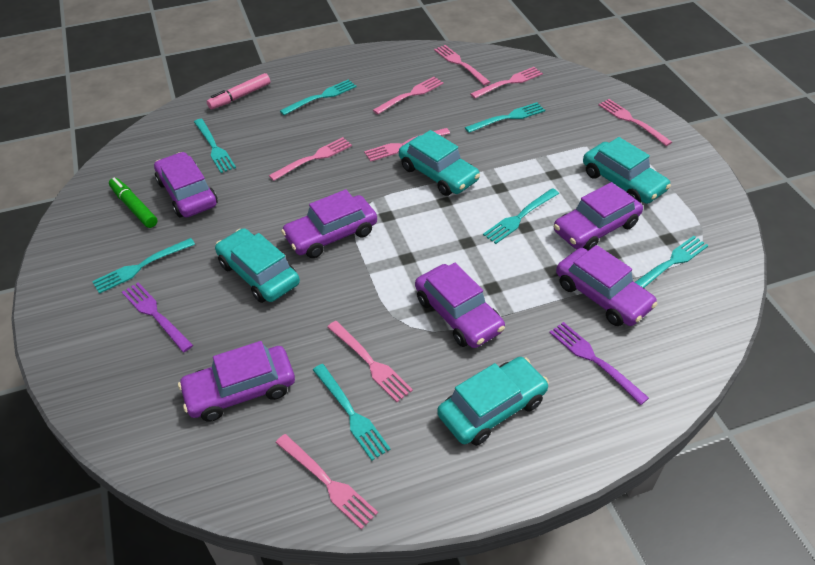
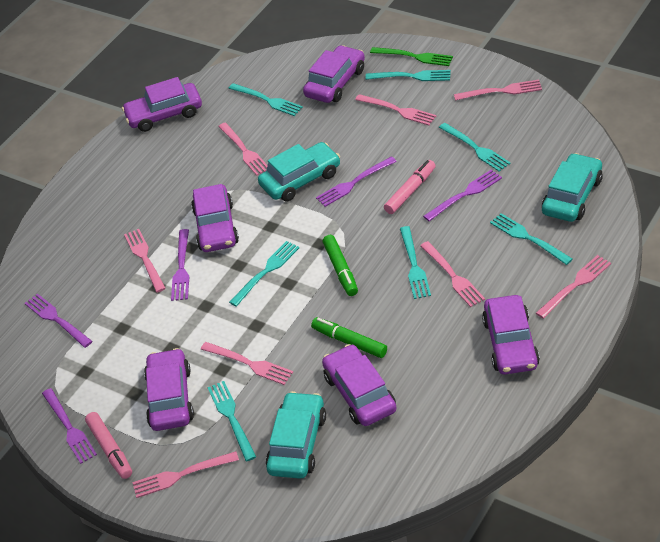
green fork: none = 0 -> [370,47,453,66] = 1
green marker: [109,178,157,228] = 1 -> [311,317,387,358] [323,235,358,296] = 2
pink marker: [207,73,270,109] = 1 -> [85,412,132,479] [384,160,436,214] = 2
purple fork: [122,282,193,352] [549,322,649,405] = 2 -> [25,293,92,348] [42,388,97,464] [171,229,189,301] [316,157,397,207] [423,170,502,221] = 5
turquoise car: [215,228,300,303] [399,130,480,196] [437,357,549,446] [583,137,671,204] = 4 -> [258,142,340,201] [266,391,326,479] [542,153,603,222] = 3

